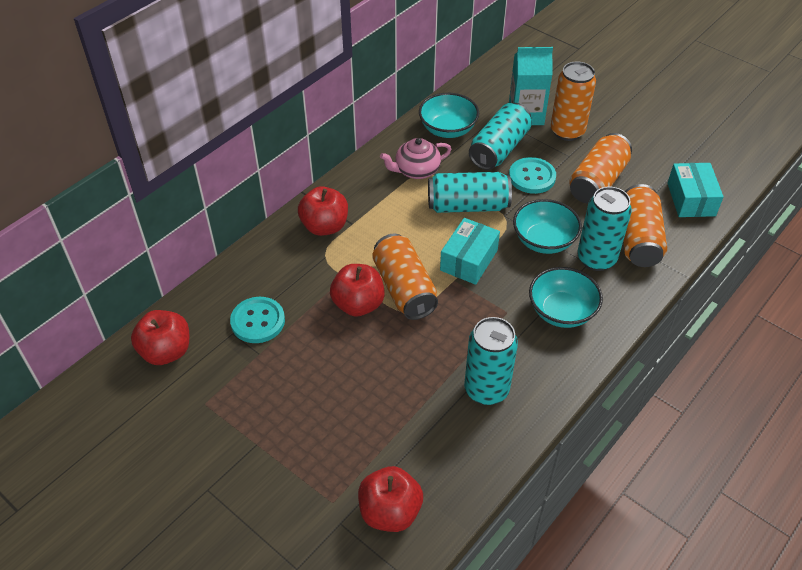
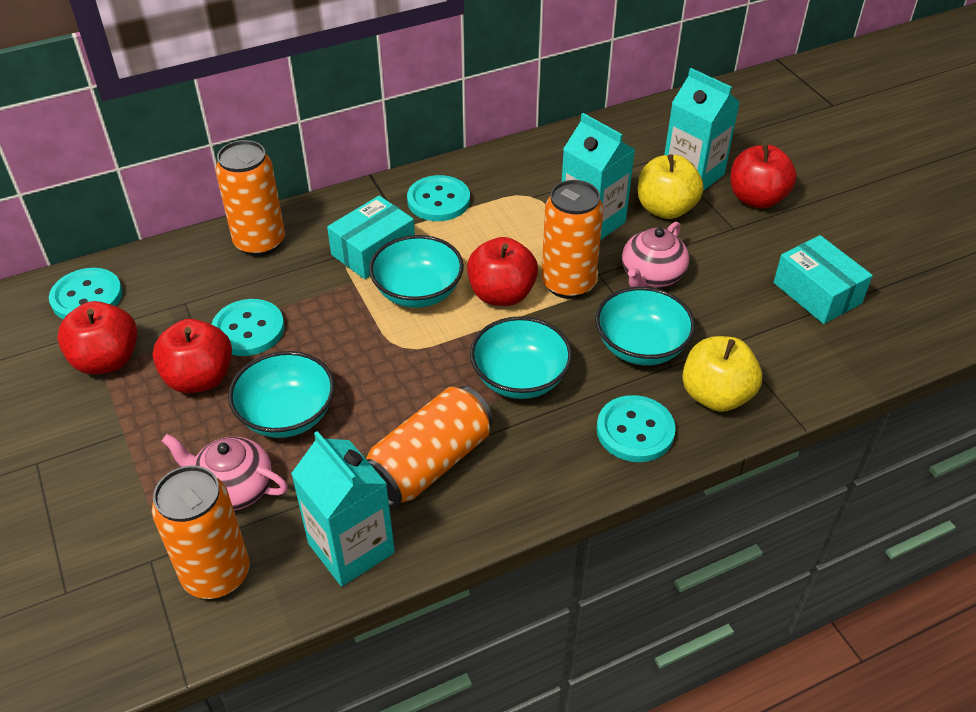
pink teapot: [380,138,451,179] = 1 -> [162,434,288,511] [622,222,689,287] = 2
turquoise bowl: [419,93,479,138] [513,199,582,254] [529,267,603,328] = 3 -> [228,351,335,438] [369,235,464,308] [470,316,572,399] [595,287,695,365] = 4
turquoise button: [230,297,285,343] [509,157,556,194] = 2 -> [49,268,123,319] [212,299,284,356] [407,175,470,221] [597,395,676,462] = 4
turquoise can: [428,172,512,213] [464,317,518,405] [469,103,532,170] [577,187,632,271] = 4 -> none = 0
turquoise carton: [509,47,553,125] = 1 -> [291,431,395,587] [562,113,635,240] [664,68,740,191] = 3
yellow apple: none = 0 -> [638,154,704,219] [682,336,762,412] = 2

